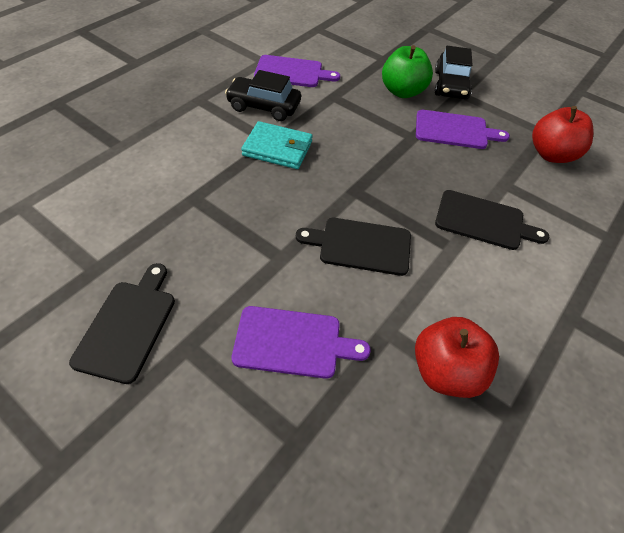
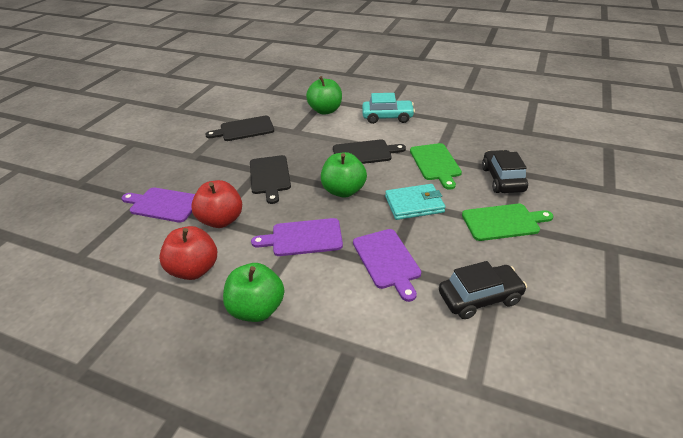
green apple: [382,45,433,98] = 1 -> [223,263,285,322] [306,76,342,115] [321,152,367,198] = 3
green cutting board: none = 0 -> [410,143,462,190] [462,204,553,241] = 2
turquoise car: none = 0 -> [362,93,415,124] = 1

